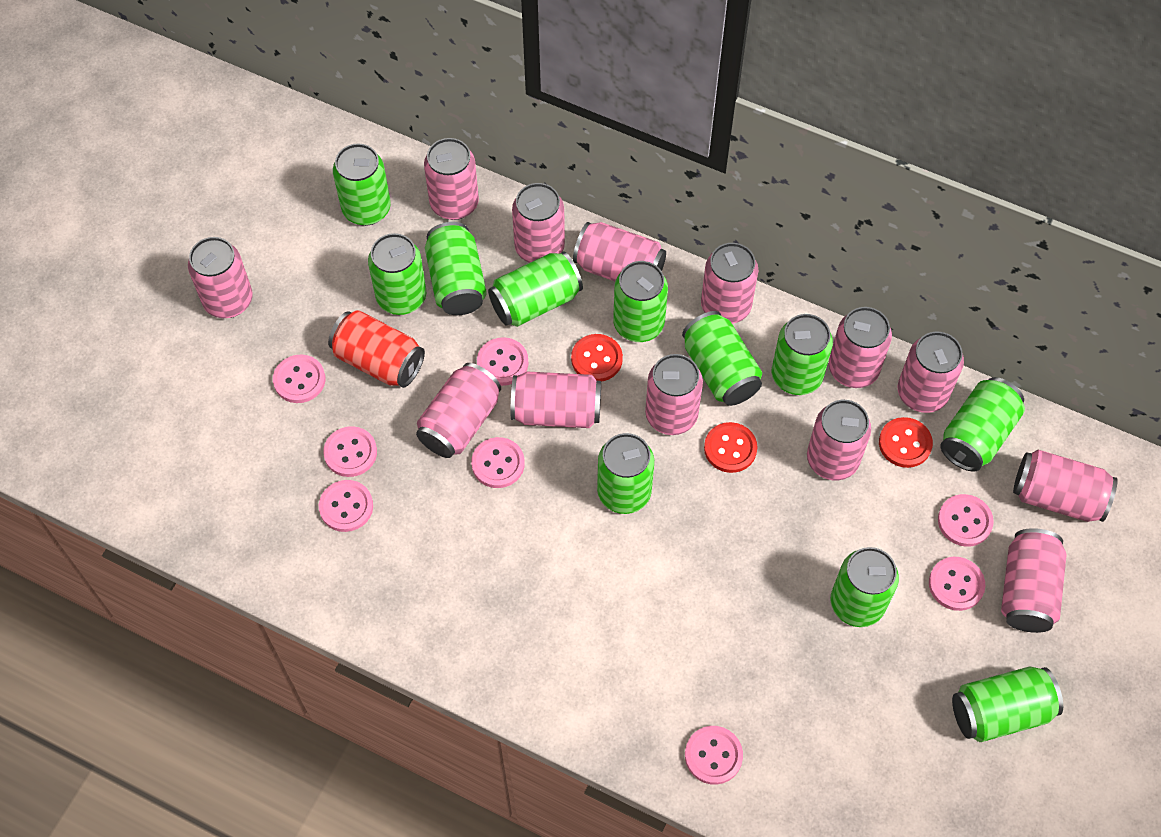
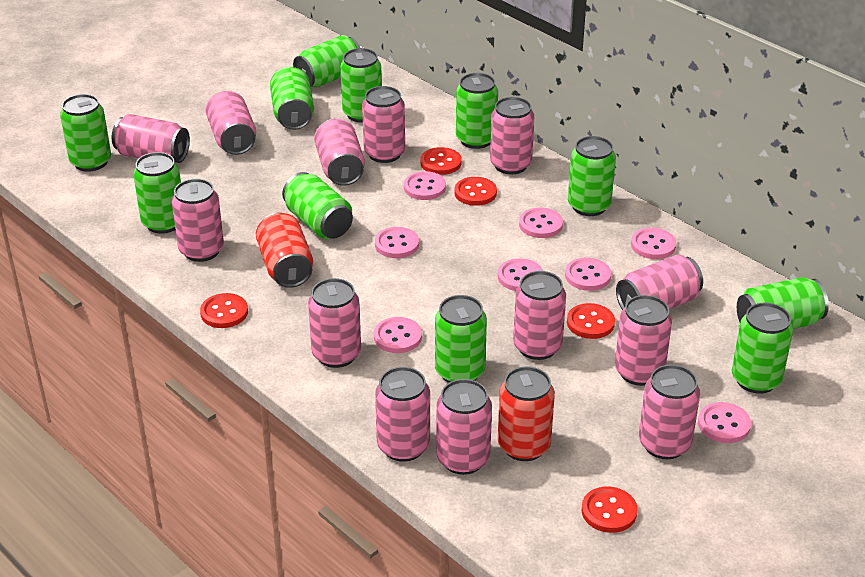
red button: [571,334,623,382] [704,422,757,473] [879,417,933,468] = 3 -> [200,293,248,328] [420,147,462,175] [454,177,497,206] [567,303,615,339] [581,486,638,533] = 5
red can: [328,310,425,388] = 1 -> [256,213,313,288] [498,366,555,461] = 2

